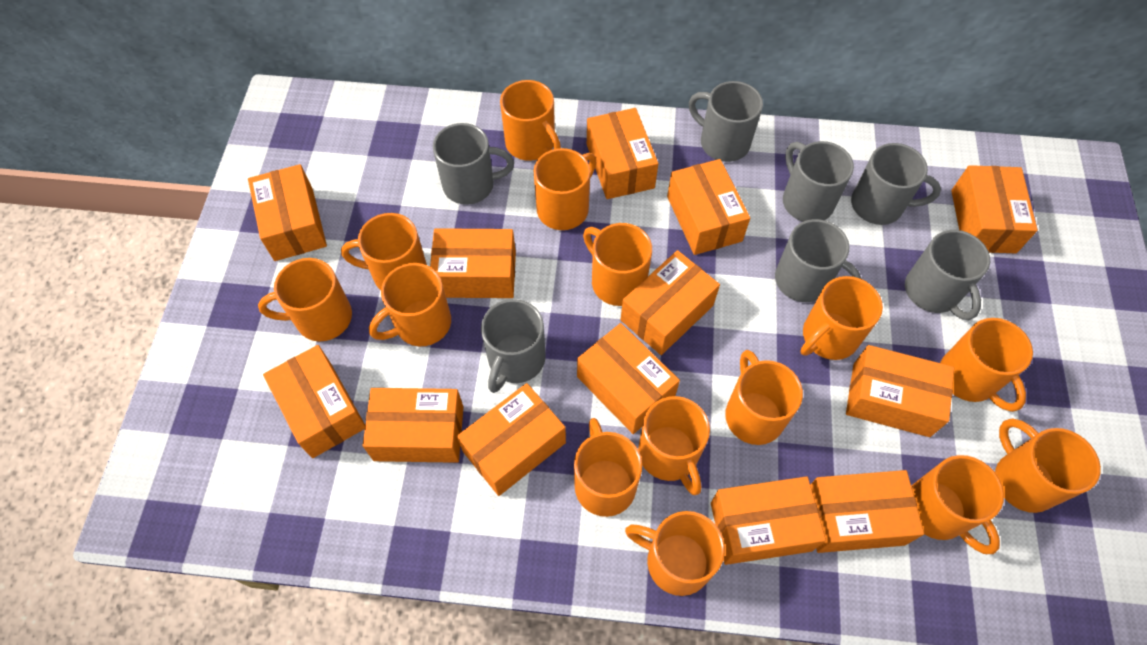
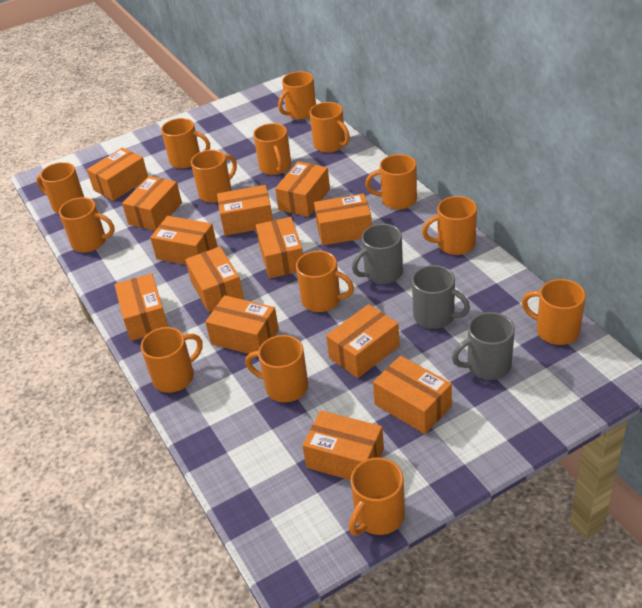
grey mug: [433,123,514,205] [481,299,546,393] [689,81,763,162] [775,219,862,302] [783,141,854,222] [851,143,941,225] [905,230,990,320] = 7 -> [352,224,403,284] [412,265,470,329] [452,312,515,380] = 3

